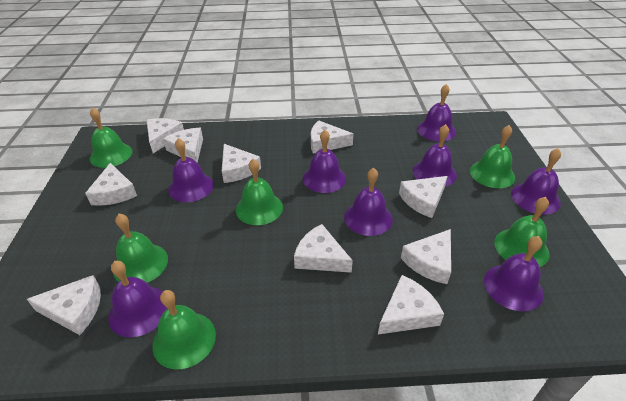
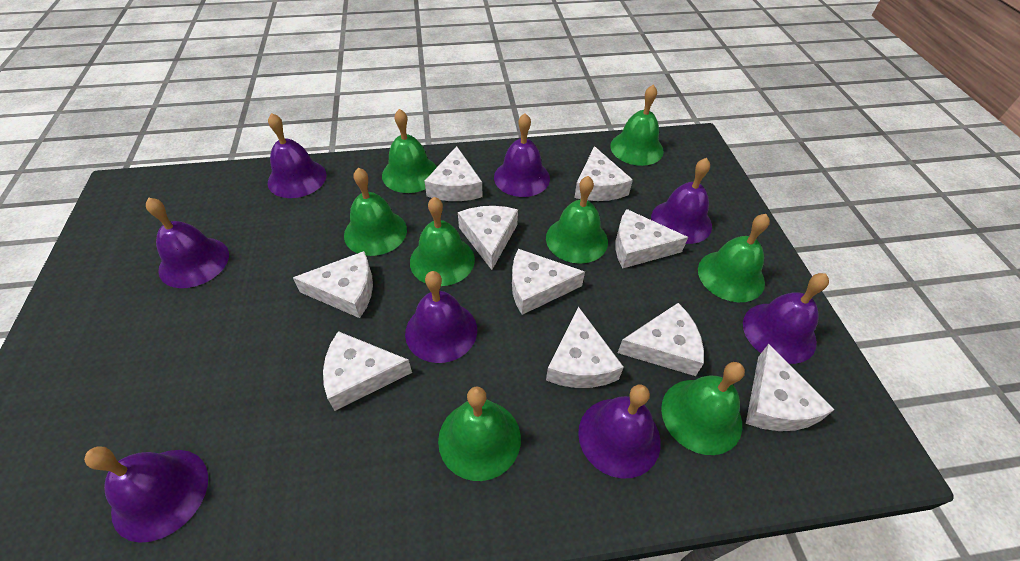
green bell: [90,108,132,168] [113,214,168,283] [152,290,216,369] [236,159,283,225] [470,125,515,188] [494,197,549,267] = 6 -> [344,167,407,256] [382,109,437,193] [410,197,475,286] [438,386,521,481] [546,176,608,264] [610,85,664,166] [661,362,745,455] [698,214,770,302] = 8

